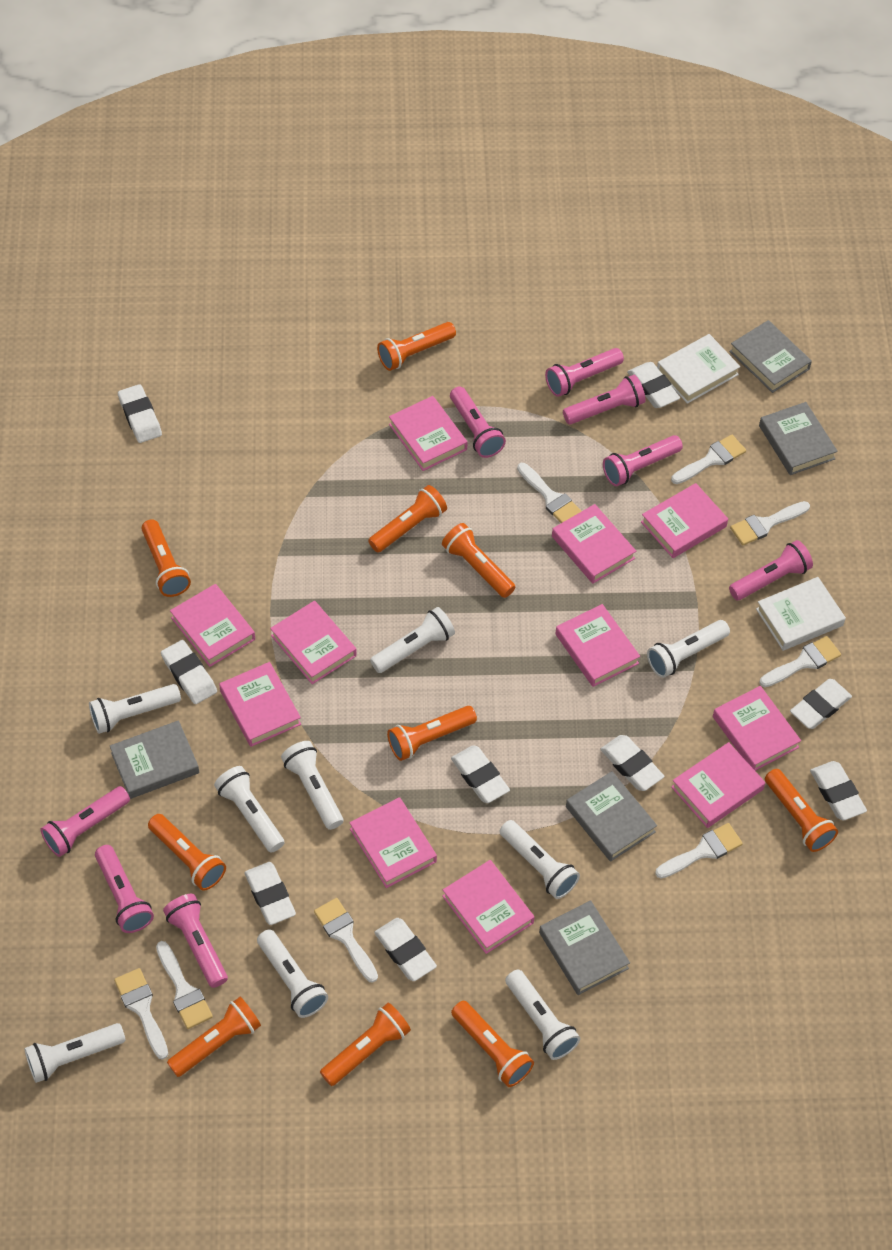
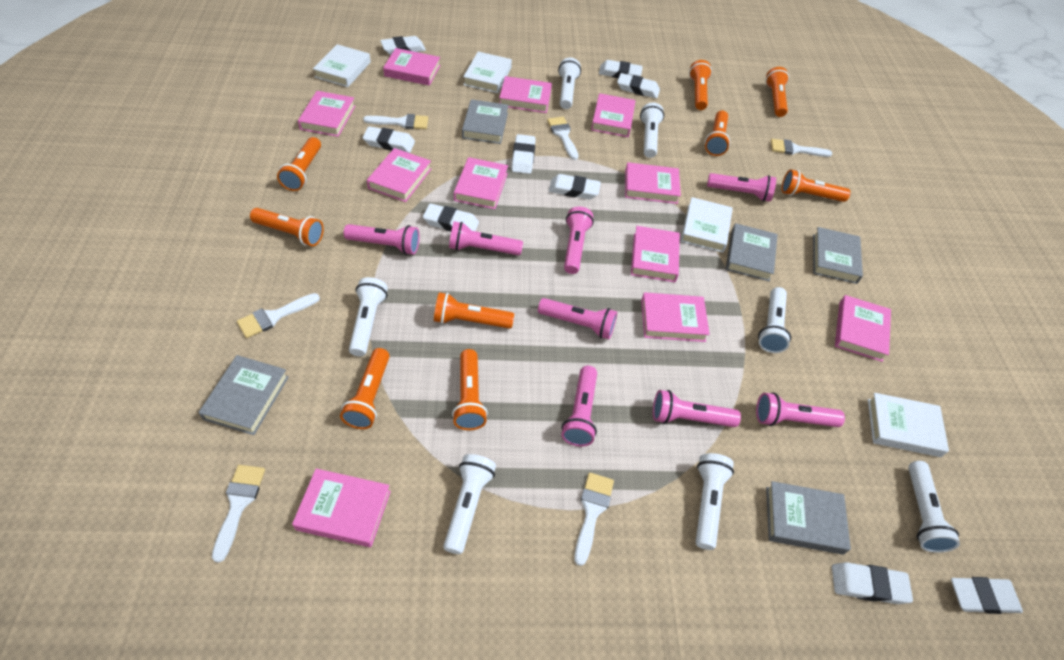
orange flashlight: [141,519,191,597] [148,814,226,891] [167,997,261,1077] [320,1003,411,1086] [368,485,447,553] [377,322,456,371] [387,706,477,761] [442,523,515,598] [451,1001,534,1087] [765,769,838,852] = 10 -> [250,208,324,246] [277,137,321,191] [340,348,390,429] [434,292,514,329] [452,349,488,430] [689,60,712,110] [705,110,730,156] [766,67,789,117] [782,169,851,202] = 9
white book: [657,334,740,404] [756,577,846,651] = 2 -> [313,44,371,87] [463,52,512,93] [681,197,733,253] [868,393,949,457] = 4
white brush: [114,968,168,1060] [156,941,213,1029] [314,898,378,983] [517,463,582,523] [655,823,743,878] [671,435,746,484] [730,501,810,545] [759,636,841,687] = 8 -> [212,465,265,563] [237,293,320,338] [363,114,428,129] [547,117,578,160] [574,472,614,566] [771,139,832,157] = 6
white flashlight: [24,1023,126,1083] [89,684,181,734] [214,766,285,853] [257,929,328,1018] [281,741,343,830] [370,607,455,673] [499,820,580,899] [505,969,580,1060] [647,620,730,678] = 9 -> [349,277,388,356] [443,454,496,554] [558,58,581,109] [640,103,664,158] [696,453,734,550] [758,287,791,353] [908,461,960,553] = 7

